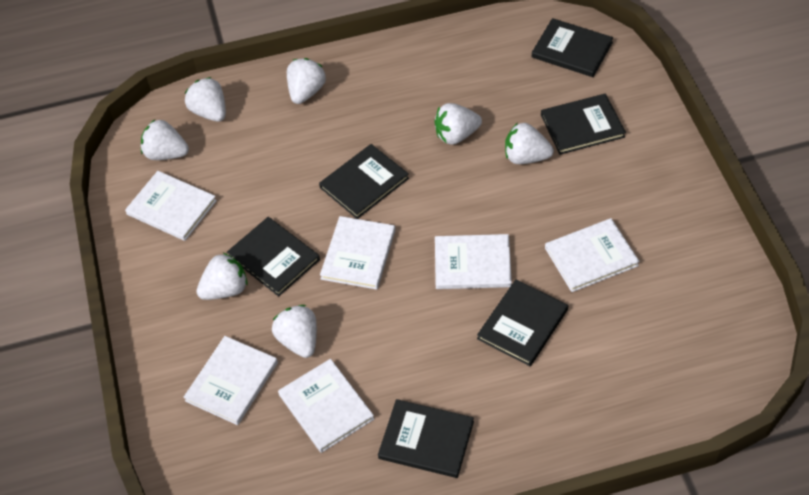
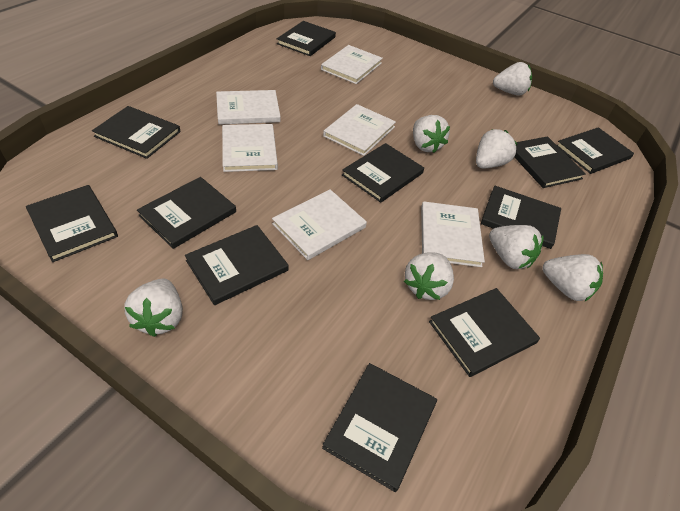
black book: [227,217,320,297] [319,144,409,219] [378,399,474,478] [477,279,568,366] [532,18,613,77] [541,94,626,155] = 6 -> [26,185,118,262] [92,106,181,159] [137,177,236,249] [185,225,288,305] [277,21,336,56] [322,363,437,492] [342,143,424,203] [429,288,540,377] [481,186,561,249] [514,136,586,188] [557,127,634,174] = 11

